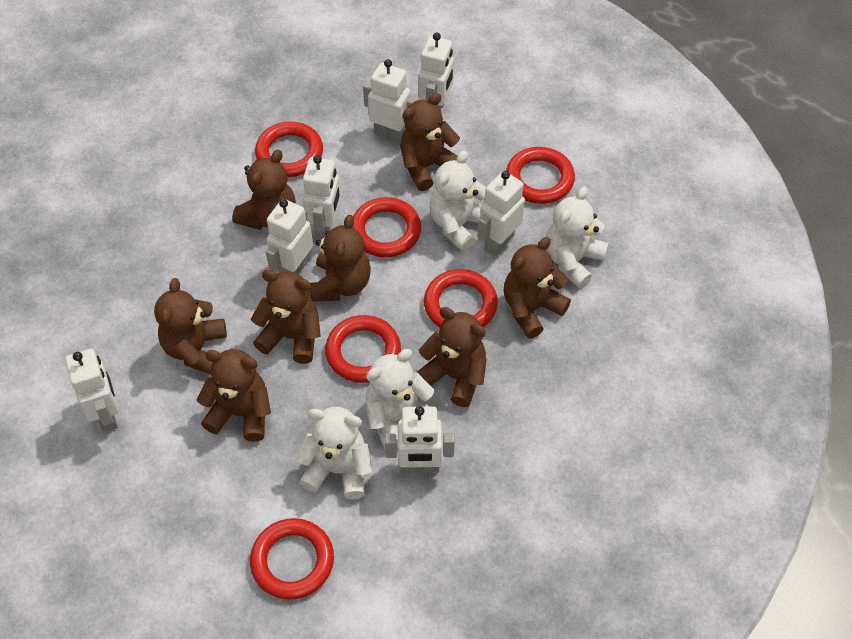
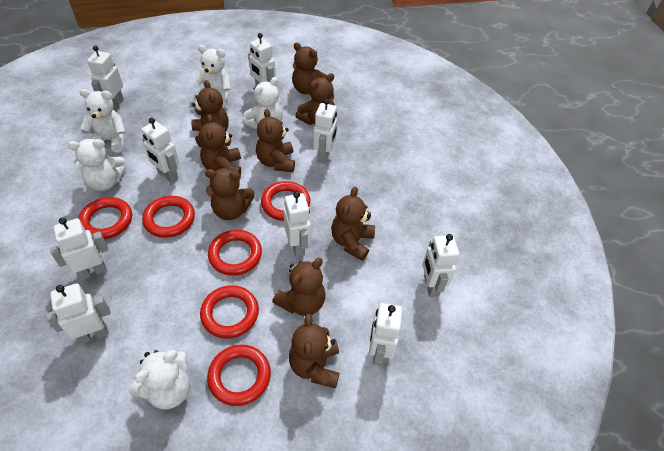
brown teddy bear: [154,278,227,374] [197,349,271,442] [232,150,296,230] [251,270,321,364] [309,215,371,302] [400,93,460,191] [417,307,487,407] [504,237,571,339] = 8 -> [191,80,229,147] [199,114,241,175] [205,168,254,220] [256,109,295,172] [272,258,325,316] [289,314,340,389] [292,42,327,94] [295,73,335,125] [331,187,375,261] = 9
white robot: [65,349,119,432] [266,199,313,274] [303,155,341,240] [363,59,418,143] [385,406,455,473] [419,32,454,110] [477,171,525,256] = 7 -> [46,283,111,345] [50,217,109,281] [87,45,124,110] [141,118,179,183] [248,33,276,86] [283,191,311,257] [313,99,337,164] [369,303,403,366] [422,234,459,297] = 9
white teddy bear: [296,407,373,499] [366,349,438,448] [430,151,486,252] [546,187,609,289] = 4 -> [68,139,126,191] [80,89,126,153] [129,350,190,409] [192,45,231,108] [243,77,283,130] = 5

